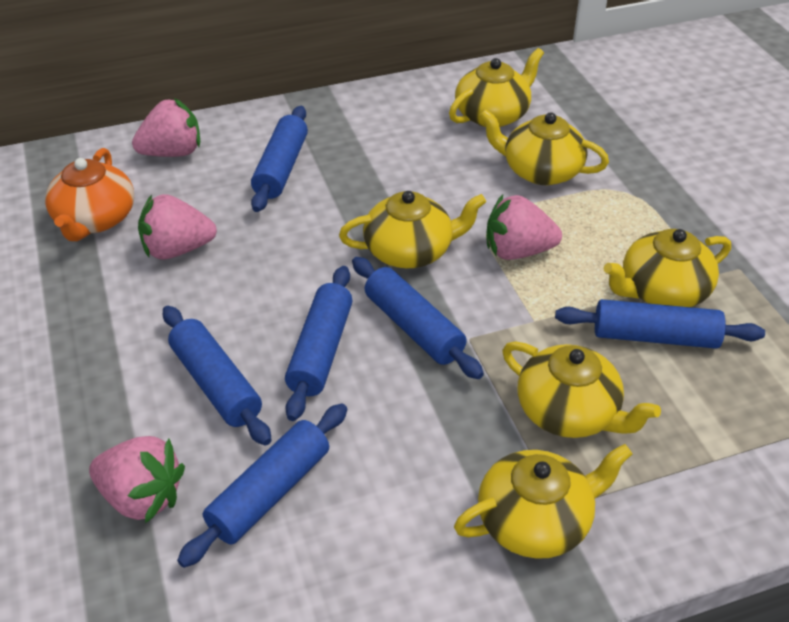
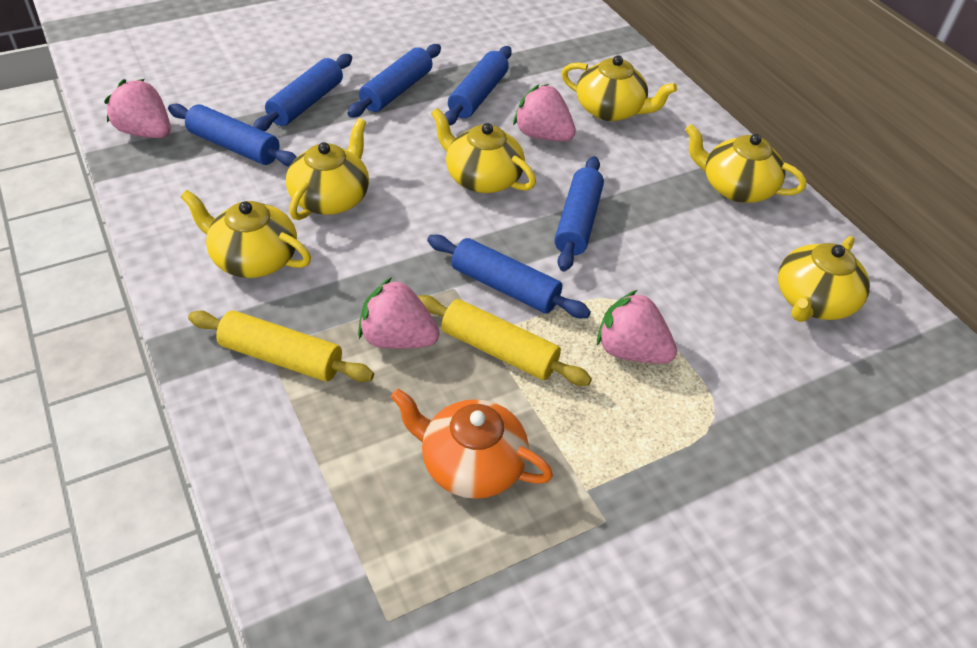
yellow rolling pin: none = 0 -> [188,310,374,382] [418,295,592,386] = 2

